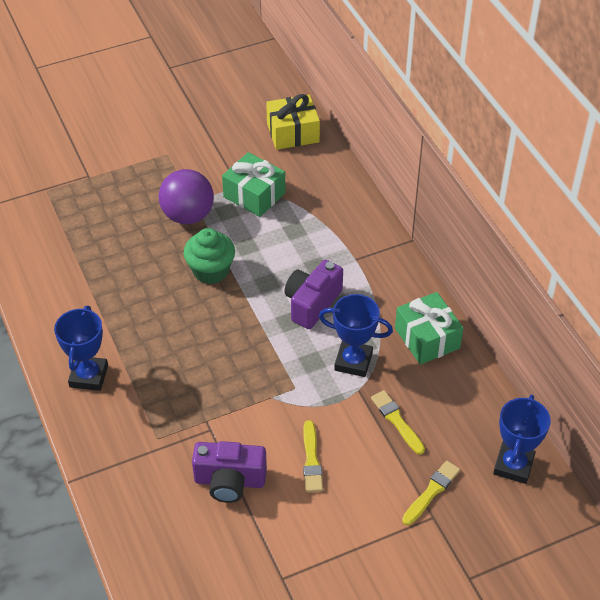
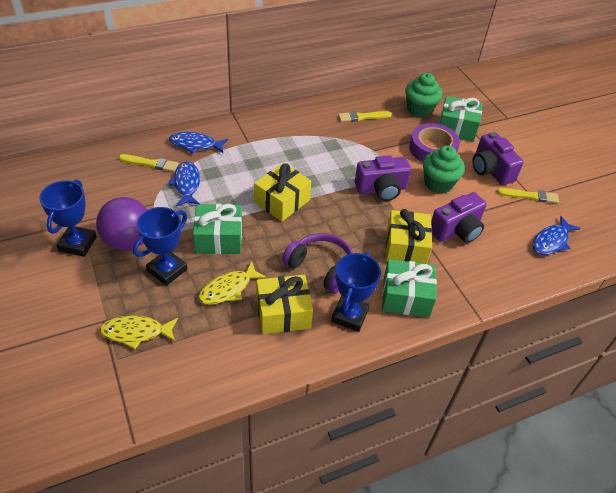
blue fish: none = 0 -> [168,161,200,206] [169,132,228,153] [533,216,581,255] = 3
green cupcake: [184,228,235,284] = 1 -> [405,73,443,118] [423,145,465,194] = 2
green gift: [222,152,285,217] [395,292,463,365] = 2 -> [193,204,242,254] [382,259,437,317] [439,96,483,142] = 3
purple camera: [192,441,267,503] [284,260,343,329] = 2 -> [355,155,411,201] [431,192,487,243] [473,132,524,185] = 3
purple headphones: none = 0 -> [282,233,353,294] = 1
purple tape: none = 0 -> [409,123,460,162] = 1
yellow fish: none = 0 -> [100,315,178,349] [198,261,267,305] = 2
yellow gift: [266,94,320,150] = 1 -> [254,163,311,222] [256,275,313,334] [386,209,432,264] = 3

